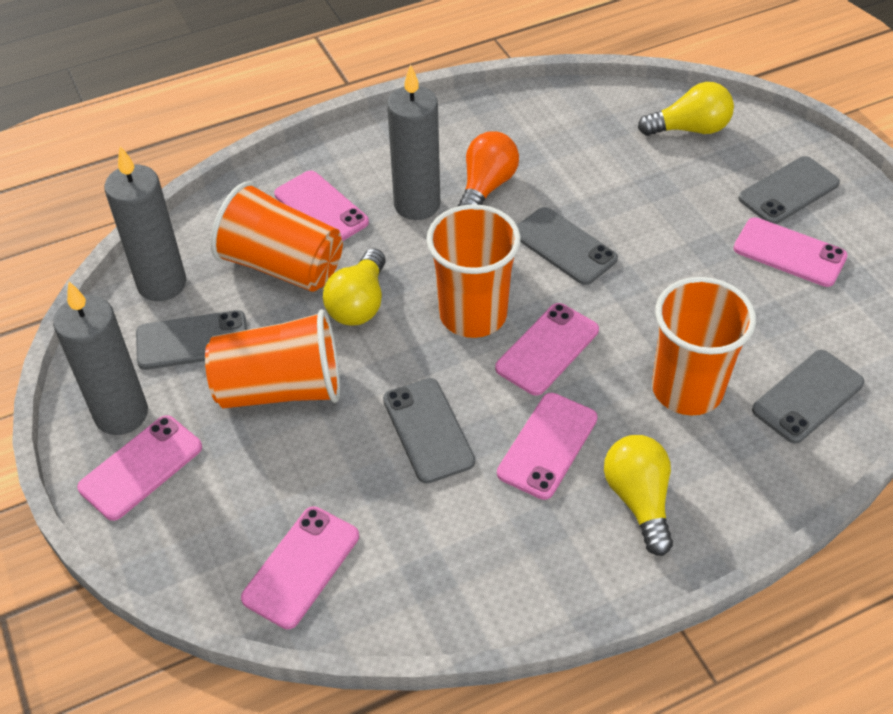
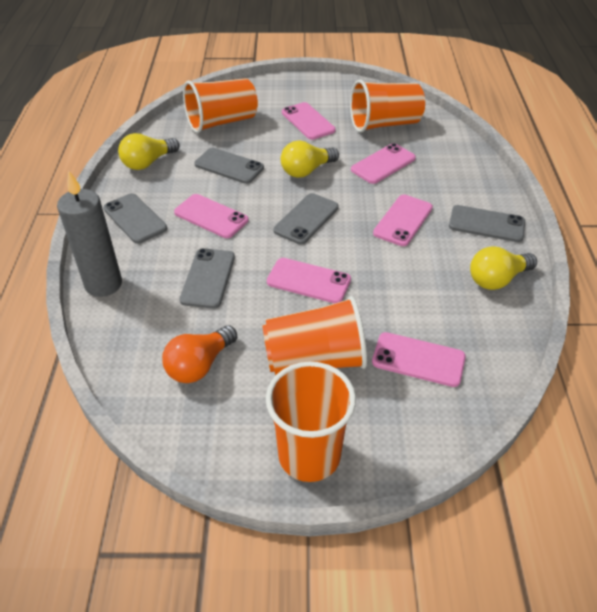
grey candle: [53,282,148,435] [104,146,186,301] [387,64,440,220] = 3 -> [57,170,122,297] = 1

